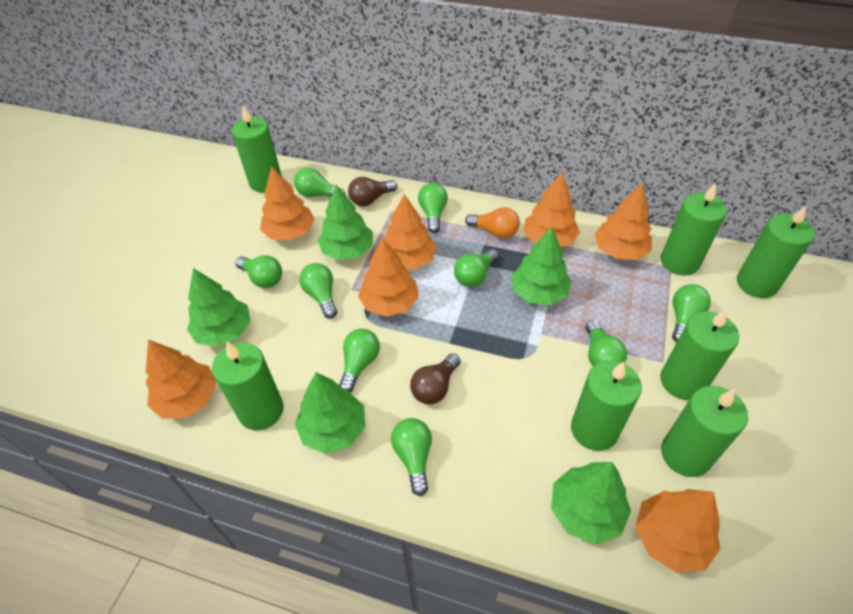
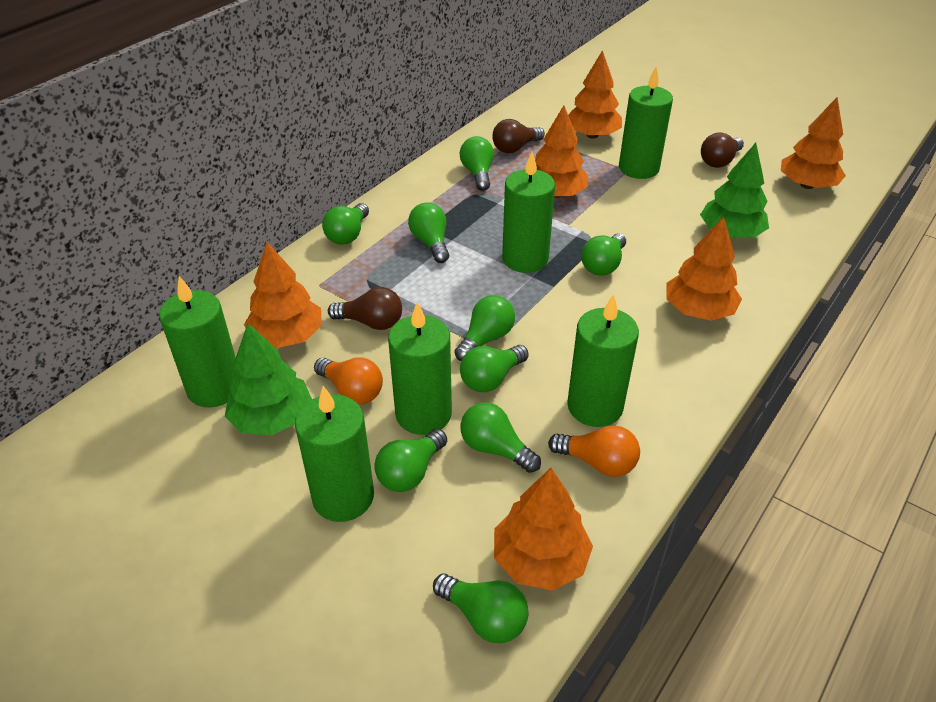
brown light bulb: [348,177,397,206] [410,353,460,404] = 2 -> [328,287,402,330] [492,119,545,153] [701,133,744,168] = 3
green candle: [212,342,284,430] [232,105,282,193] [571,361,642,451] [660,308,739,400] [661,183,727,276] [661,386,748,477] [737,205,815,298] = 7 -> [159,276,237,407] [295,386,374,522] [388,302,452,435] [502,152,555,273] [567,294,639,427] [619,67,673,179] = 6
green tree: [187,268,250,347] [295,372,365,454] [318,185,373,260] [511,227,571,305] [551,462,631,544] = 5 -> [225,323,312,435] [700,143,769,238] = 2
orange light bulb: [465,207,520,238] = 1 -> [314,357,383,404] [548,426,640,477] = 2
orange tree: [146,340,217,419] [260,166,315,240] [358,238,419,317] [385,194,437,269] [523,173,580,247] [594,184,652,260] [635,489,720,573] = 7 -> [244,242,322,348] [494,468,593,590] [535,105,588,198] [568,50,622,138] [666,217,742,321] [781,97,846,189] = 6

